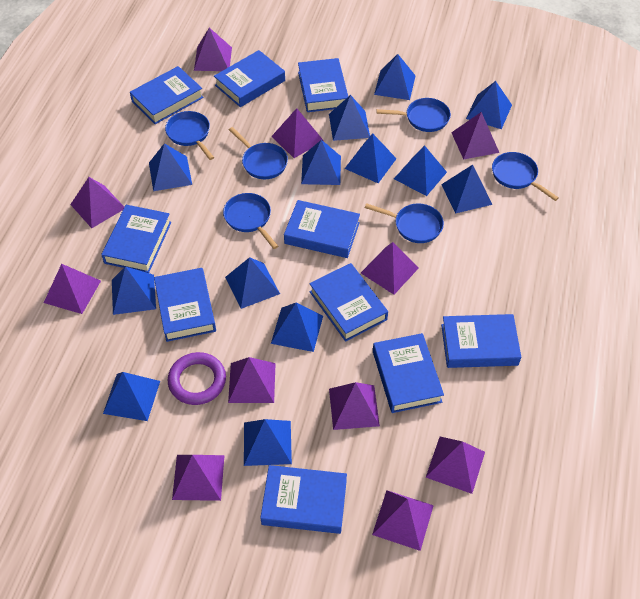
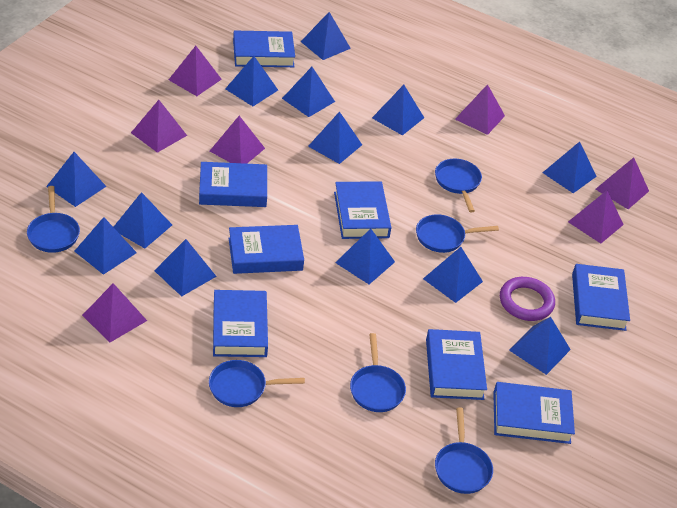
blue book: [101,205,171,273] [130,66,204,124] [154,268,216,342] [214,50,285,107] [260,465,347,534] [284,200,360,258] [298,58,348,112] [309,263,388,342] [373,333,444,413] [441,314,521,368] = 10 -> [199,162,267,207] [213,290,268,357] [229,225,304,274] [233,31,295,67] [334,181,391,239] [426,329,487,400] [493,382,575,444] [572,264,630,331] = 8
purple pyramid: [44,264,101,314] [70,177,124,228] [172,455,225,501] [194,28,232,71] [228,357,276,403] [271,108,324,158] [329,382,380,430] [361,242,419,294] [372,490,434,551] [426,437,485,494] [451,112,500,160] = 11 -> [82,283,147,343] [131,100,187,153] [169,46,222,96] [210,116,265,164] [455,84,505,135] [568,190,624,243] [596,157,649,209] = 7

